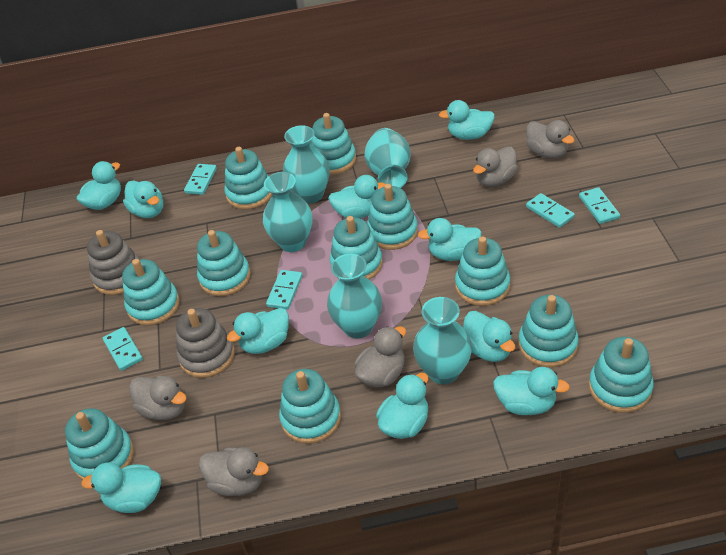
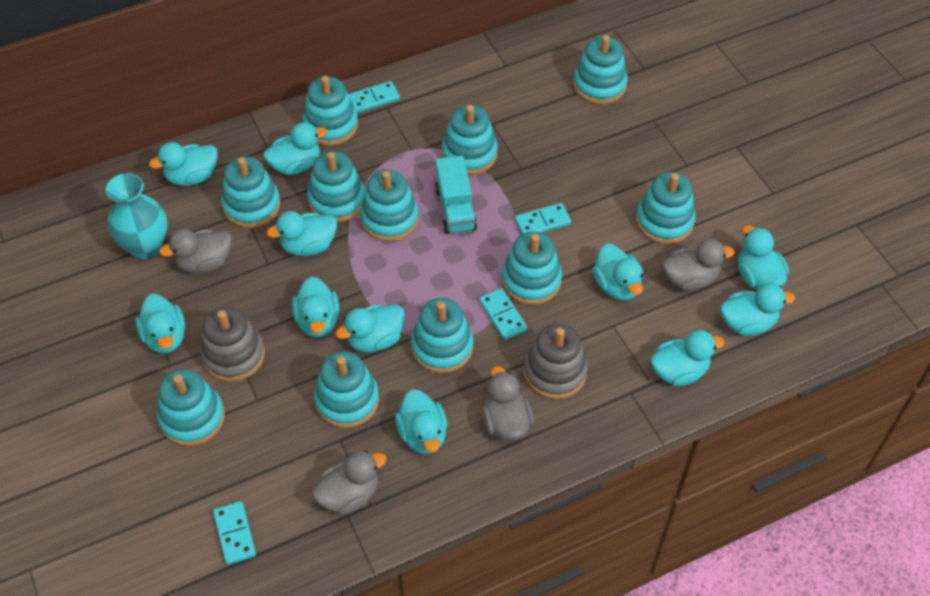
grey duck: [129,376,186,420] [199,447,269,496] [354,326,406,387] [473,147,518,187] [526,120,574,158] = 5 -> [159,229,232,273] [312,451,387,515] [482,366,534,441] [662,239,734,291] = 4
turquoise domino: [103,327,143,371] [184,164,217,195] [266,270,302,310] [526,193,575,228] [579,187,620,224] = 5 -> [213,501,256,565] [348,81,400,113] [479,288,528,340] [515,203,571,234] = 4
turquoise duck: [77,161,121,210] [81,462,161,513] [123,181,163,218] [227,308,289,354] [328,175,386,218] [376,373,429,439] [418,218,482,261] [439,100,495,140] [463,311,515,362] [493,367,570,415] = 10 -> [135,294,185,354] [149,142,218,186] [263,122,327,175] [266,211,337,256] [292,277,340,337] [336,304,405,353] [395,389,447,454] [592,244,643,301] [650,330,725,386] [720,283,795,336] [738,225,789,290] = 11
turquoise truck: none = 0 -> [435,156,477,234] = 1
turquoise vase: [263,172,312,252] [283,125,330,204] [327,254,382,338] [364,128,411,188] [413,297,472,384] = 5 -> [106,173,167,259] = 1

